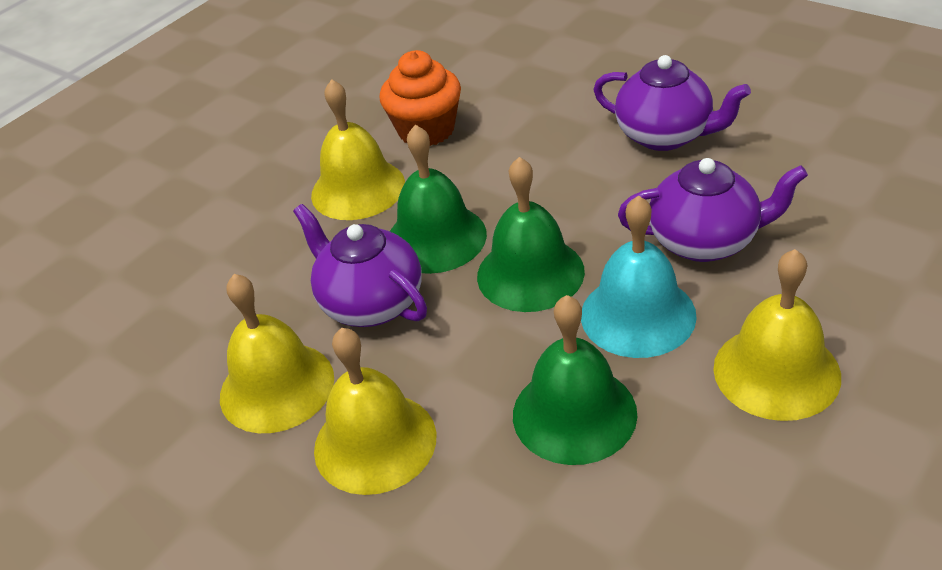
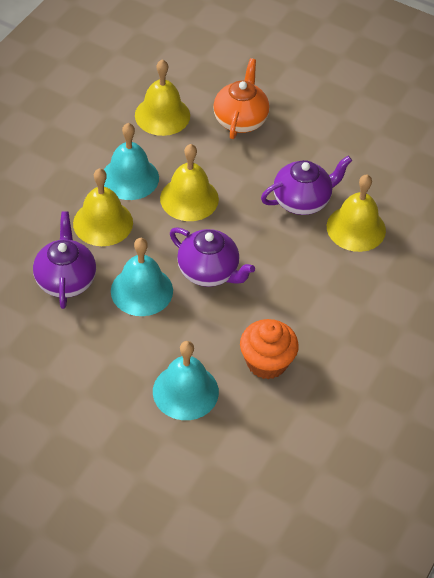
green bell: [390,125,487,274] [477,157,585,312] [513,295,638,465] = 3 -> none = 0
orange teapot: none = 0 -> [213,58,269,139] = 1
turquoise bell: [581,195,697,358] = 1 -> [104,123,159,200] [111,238,173,316] [153,341,219,420] = 3

